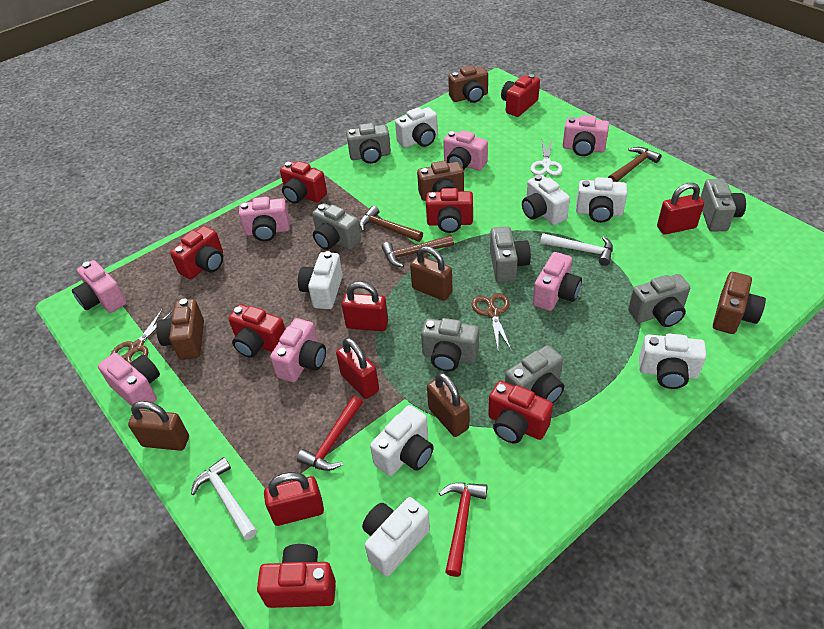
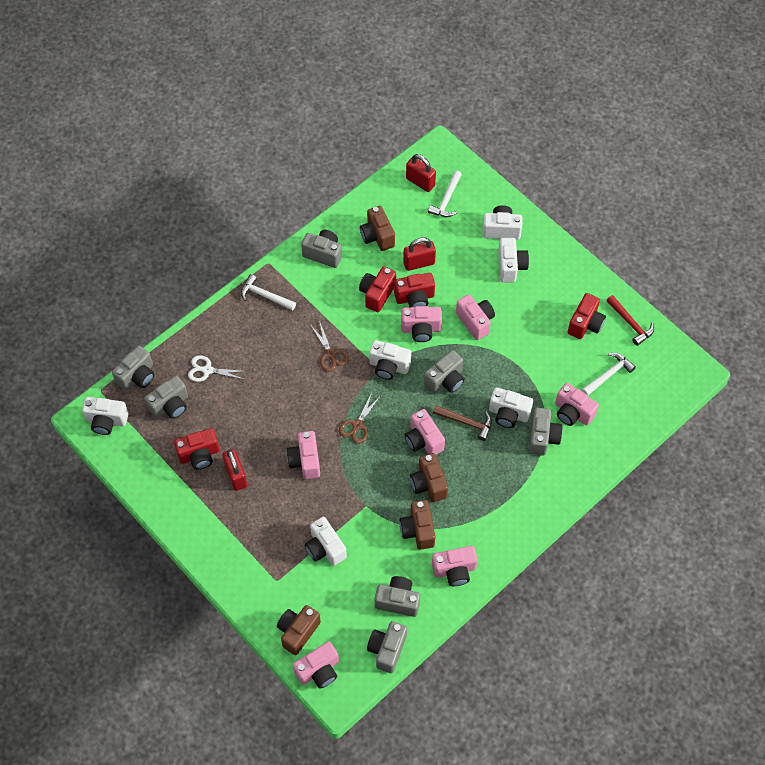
brown hammer: [359,206,423,242] [382,235,454,268] [608,147,661,182] = 3 -> [433,405,492,441] = 1
brown padlock: [128,401,189,451] [410,246,452,301] [427,372,469,437] = 3 -> none = 0
red camera: [170,226,223,279] [228,304,285,358] [257,544,336,608] [280,161,327,204] [426,188,473,233] [488,381,553,443] [501,74,540,117] = 7 -> [174,428,220,469] [359,266,396,312] [394,273,435,307] [568,293,606,339] = 4
red hammer: [297,396,363,471] [439,483,487,577] = 2 -> [606,295,654,346] = 1
red padlock: [264,472,324,526] [336,337,379,399] [342,282,388,332] [657,183,704,235] = 4 -> [222,449,247,491] [403,237,436,271] [406,154,436,192] = 3
white camera: [298,251,343,309] [362,497,430,577] [370,405,434,476] [395,107,438,148] [522,175,570,225] [576,177,627,223] [639,333,706,389] = 7 -> [82,397,129,435] [305,517,347,566] [369,340,411,380] [482,205,522,240] [489,387,533,428] [498,238,529,283] = 6
white hammer: [191,457,257,540] [540,233,613,266] = 2 -> [241,274,296,311] [428,170,462,217] [582,353,636,395] = 3

